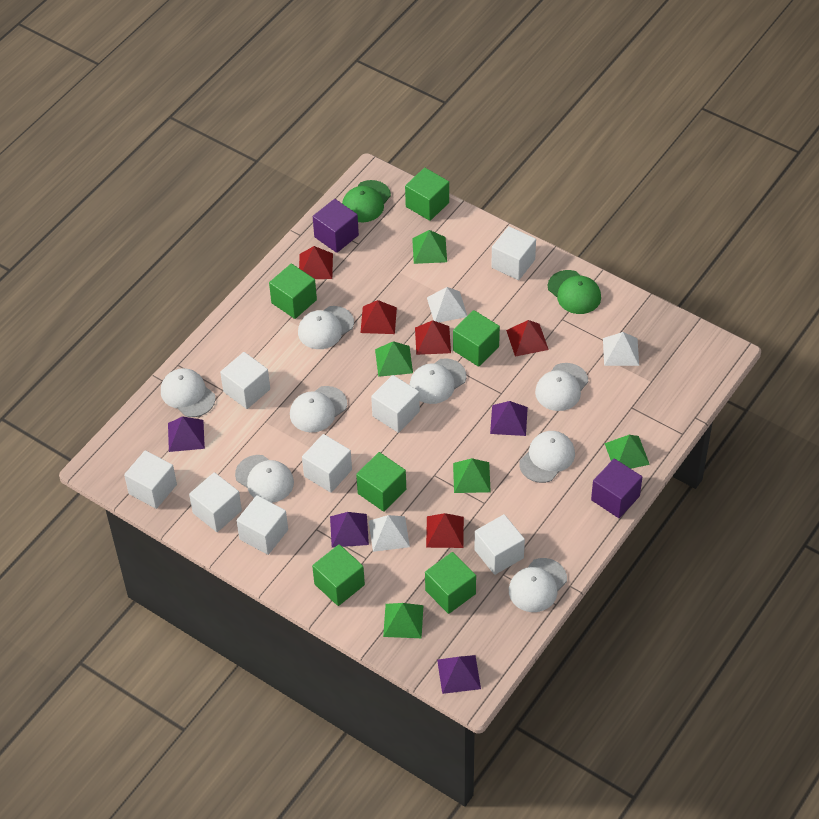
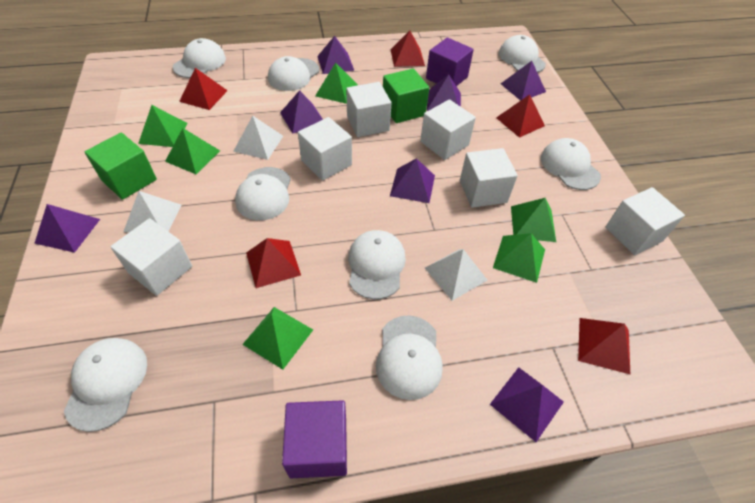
green cap: [342,180,391,222] [548,270,601,314] = 2 -> none = 0
green cube: [269,264,317,319] [312,544,365,606] [356,452,406,512] [405,168,449,221] [425,552,476,614] [453,310,500,367] = 6 -> [85,133,157,200] [383,69,429,123] = 2
green pyramid: [375,341,413,377] [383,603,424,638] [412,230,447,264] [453,458,491,493] [604,435,650,469] = 5 -> [138,105,187,147] [165,128,220,174] [242,307,313,370] [315,63,358,104] [493,233,545,283] [511,198,556,242] = 6
purple pyramid: [168,416,205,452] [330,512,369,547] [437,655,481,694] [490,401,528,436] = 4 -> [35,204,100,253] [280,90,323,134] [317,36,354,74] [390,158,435,203] [427,74,461,111] [490,367,564,442] [501,61,546,101] = 7
white cube: [124,450,177,509] [189,472,242,532] [220,352,270,409] [236,495,288,555] [302,434,352,493] [371,375,420,433] [475,514,525,575] [491,226,536,280] = 8 -> [110,218,192,296] [298,117,352,181] [346,82,391,137] [420,99,476,160] [460,148,518,208] [606,187,685,255] = 6

